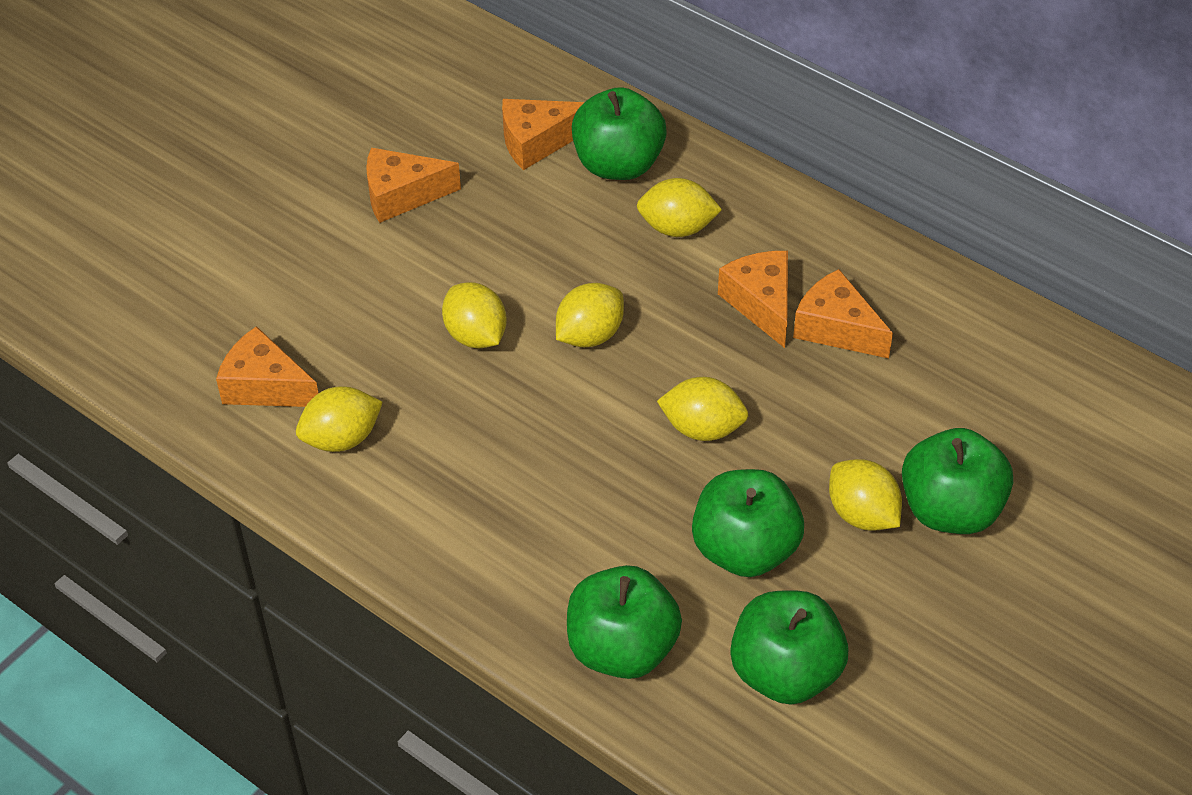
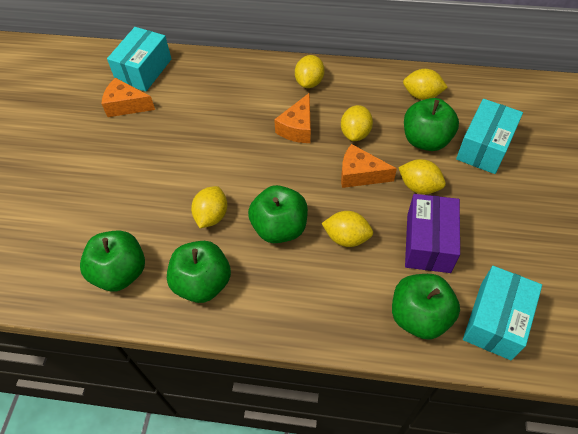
orange cheese: [216,326,318,407] [366,148,461,223] [502,99,585,170] [718,251,788,348] [793,269,893,359] = 5 -> [102,78,155,117] [274,93,311,143] [341,144,397,188] = 3
purple box: none = 0 -> [405,194,460,273] = 1
turquoise box: none = 0 -> [107,27,171,92] [456,99,523,174] [463,266,542,360] = 3

